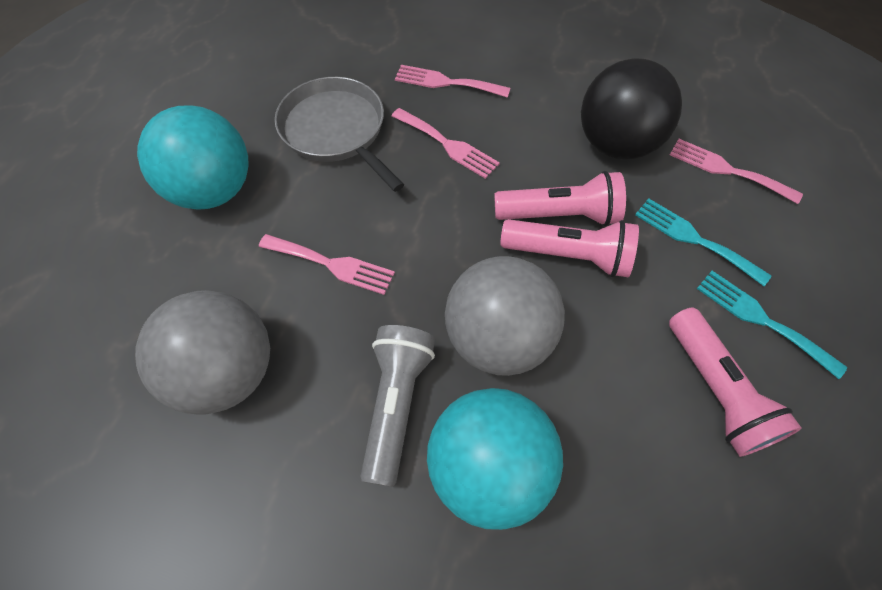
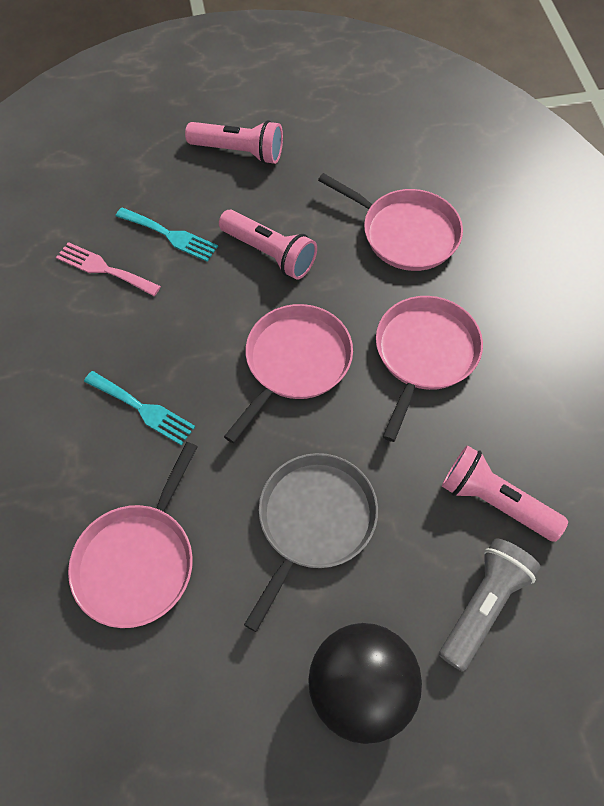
grey ball: [135,290,270,414] [445,256,565,376] = 2 -> none = 0
pink fork: [259,234,395,295] [392,108,500,179] [395,65,510,98] [670,139,803,204] = 4 -> [56,242,161,296] = 1
pink pan: none = 0 -> [68,442,197,628] [224,304,353,443] [318,173,463,271] [376,296,483,442] = 4
turquoise ball: [137,105,248,210] [427,388,563,530] = 2 -> none = 0

